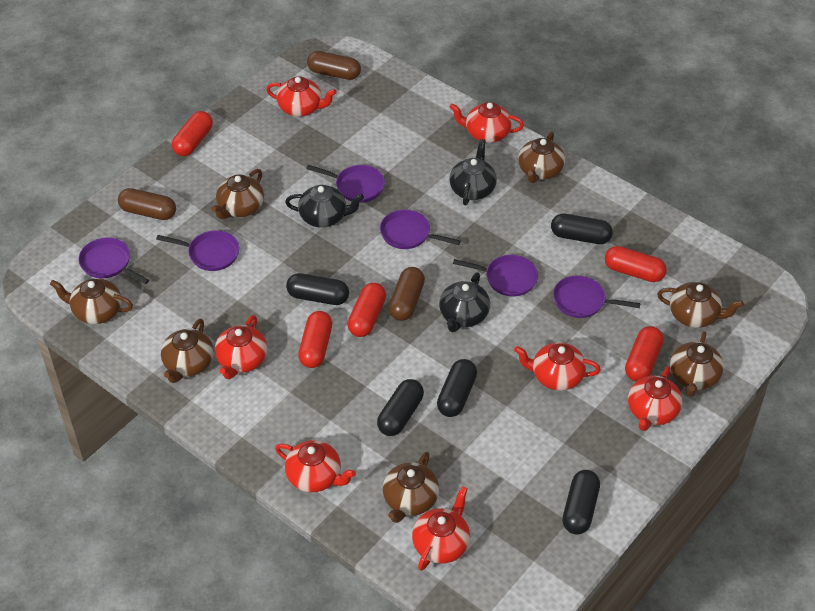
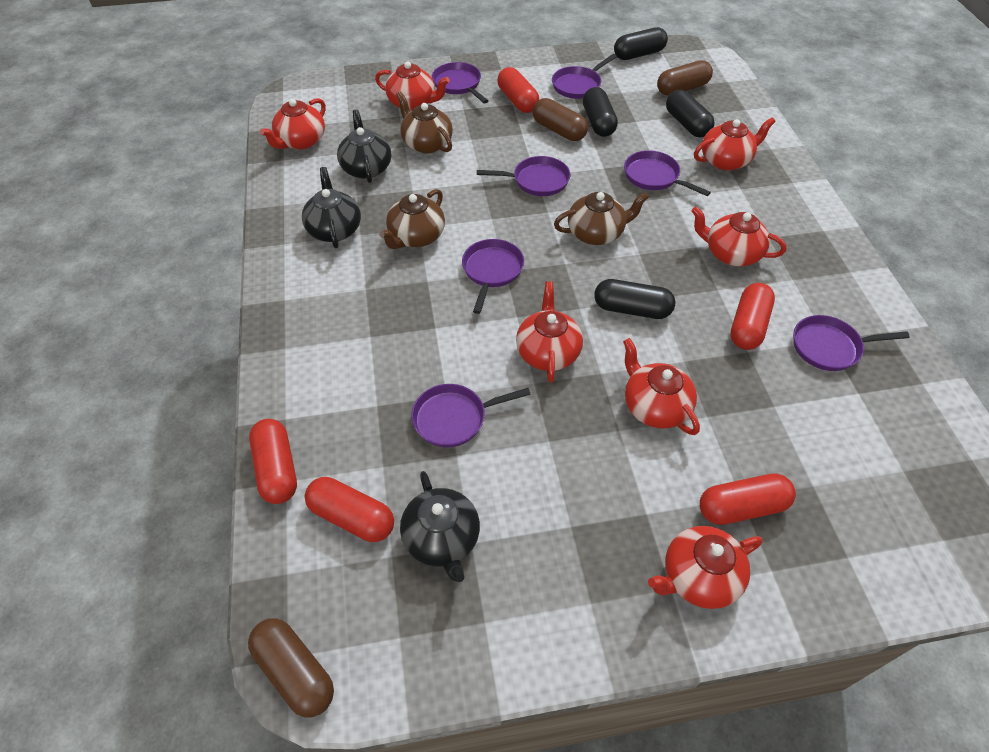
black capsule: [286,273,349,305] [377,379,424,436] [437,359,477,417] [551,214,613,244] [562,470,600,535] = 5 -> [583,87,618,137] [594,279,675,319] [614,27,668,60] [666,90,715,138] = 4
brown teapot: [50,278,133,324] [161,319,214,383] [212,169,264,219] [383,452,439,523] [518,131,565,183] [657,282,744,328] [670,331,724,397] = 7 -> [379,189,445,249] [396,91,453,154] [554,192,649,245] = 3
purple pan: [78,238,149,284] [156,230,239,271] [306,165,385,203] [380,210,460,249] [453,255,538,296] [553,276,641,318] = 6 -> [411,384,531,447] [432,62,488,103] [462,239,524,314] [477,156,570,196] [552,54,617,99] [624,150,711,196] [793,315,910,371] = 7

